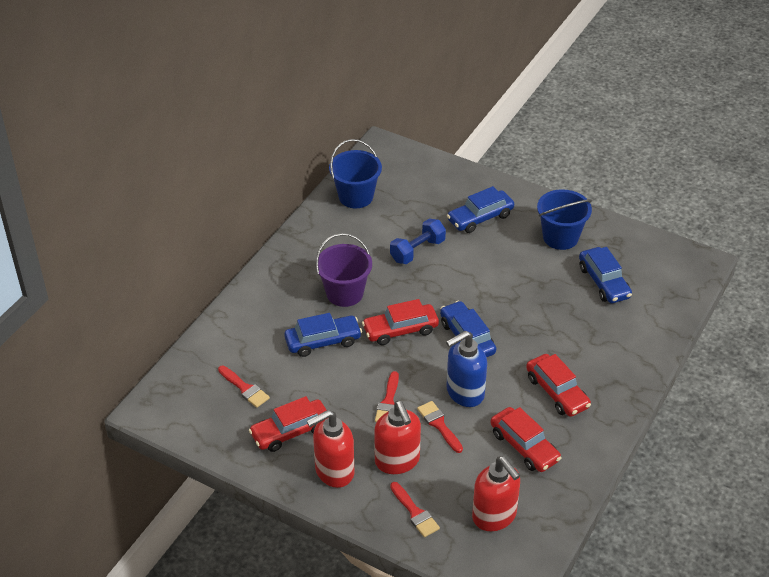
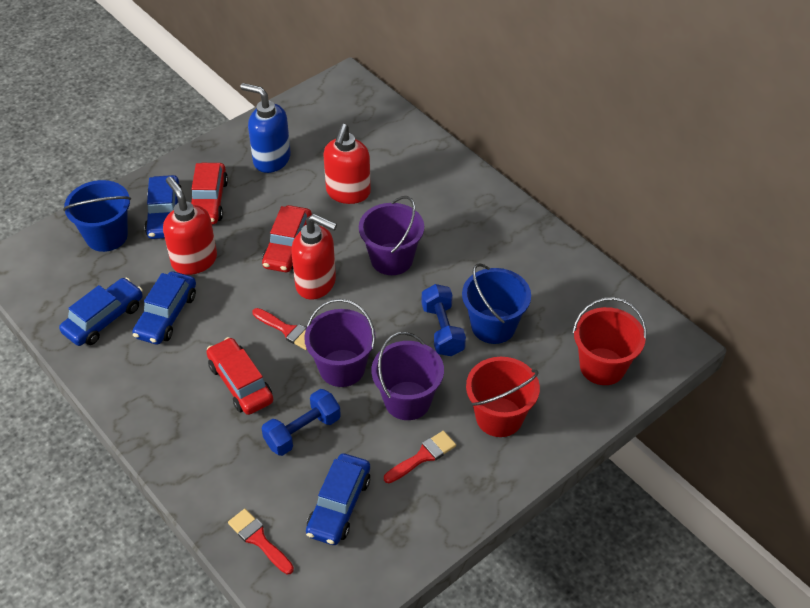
blue dumbbell: [390,219,446,264] = 1 -> [261,389,341,456] [422,284,466,356] = 2
purple bucket: [316,233,372,307] = 1 -> [304,299,376,387] [359,196,424,275] [371,332,444,420] = 3
red brush: [218,366,270,408] [375,371,399,422] [390,482,440,537] [417,401,463,453] = 4 -> [228,509,294,574] [252,308,307,350] [384,431,456,483] = 3
red bucket: none = 0 -> [466,357,540,437] [573,297,647,385] = 2
red car: [249,396,329,452] [362,299,439,345] [490,407,561,472] [526,354,591,417] = 4 -> [191,163,228,224] [206,337,273,415] [262,205,312,272] = 3

